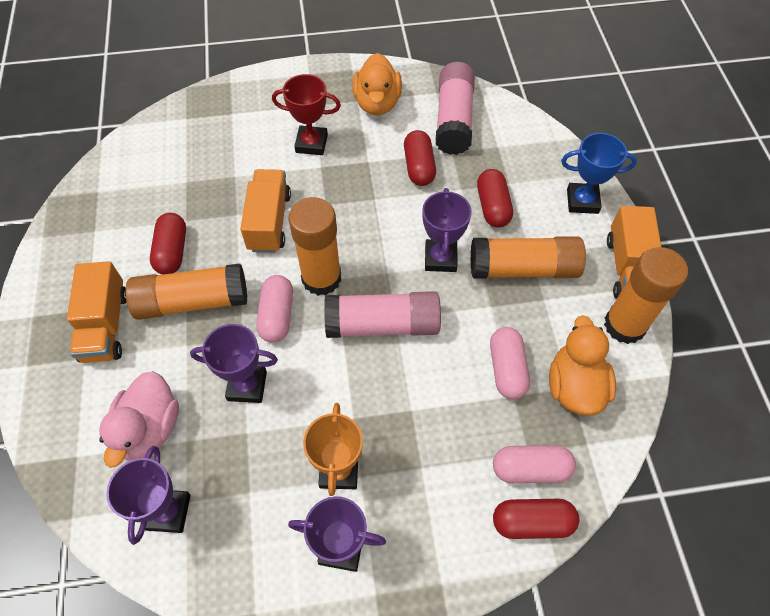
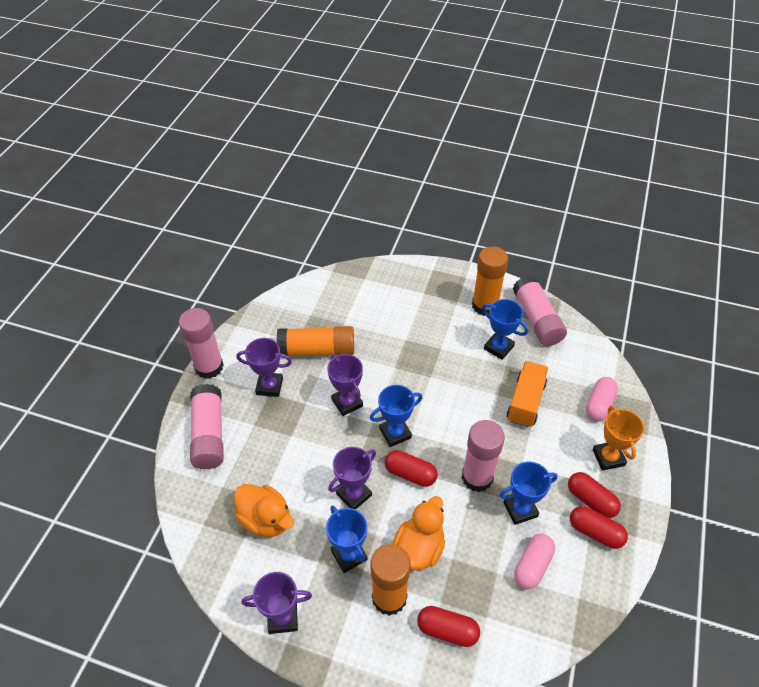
blue trophy: [561,133,637,214] = 1 -> [326,505,367,573] [370,385,423,447] [482,299,528,360] [500,462,558,525] = 4
orange glue stick: [125,263,247,320] [288,197,341,296] [470,236,586,279] [604,247,688,344] = 4 -> [277,326,354,356] [371,544,411,616] [472,246,508,316] = 3
orange truck: [67,261,127,363] [240,169,291,253] [607,206,661,299] = 3 -> [507,361,548,428] = 1
pink capsule: [256,275,293,342] [490,327,530,399] [493,445,576,483] = 3 -> [514,534,555,589] [586,377,618,421] = 2
pink duck: [99,371,179,468] = 1 -> none = 0
pink glue stick: [324,291,441,338] [436,62,475,155] = 2 -> [179,308,224,379] [190,384,224,469] [462,420,505,492] [513,275,567,346] = 4
red trophy: [272,74,341,155] = 1 -> none = 0

